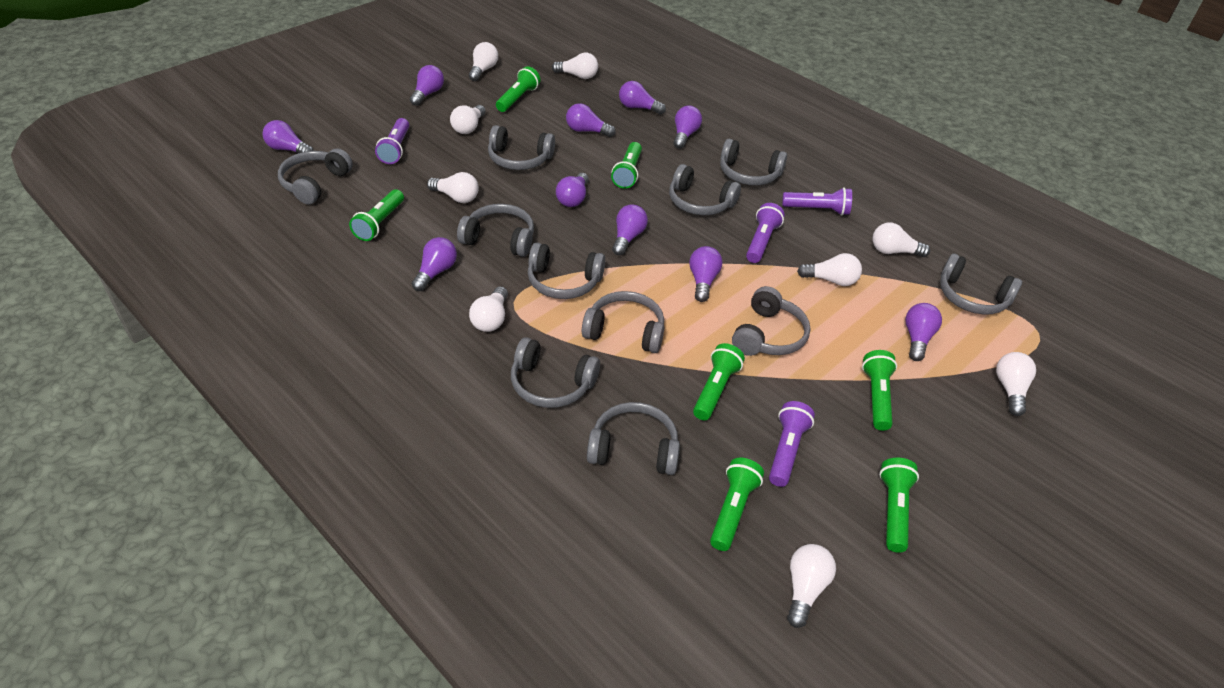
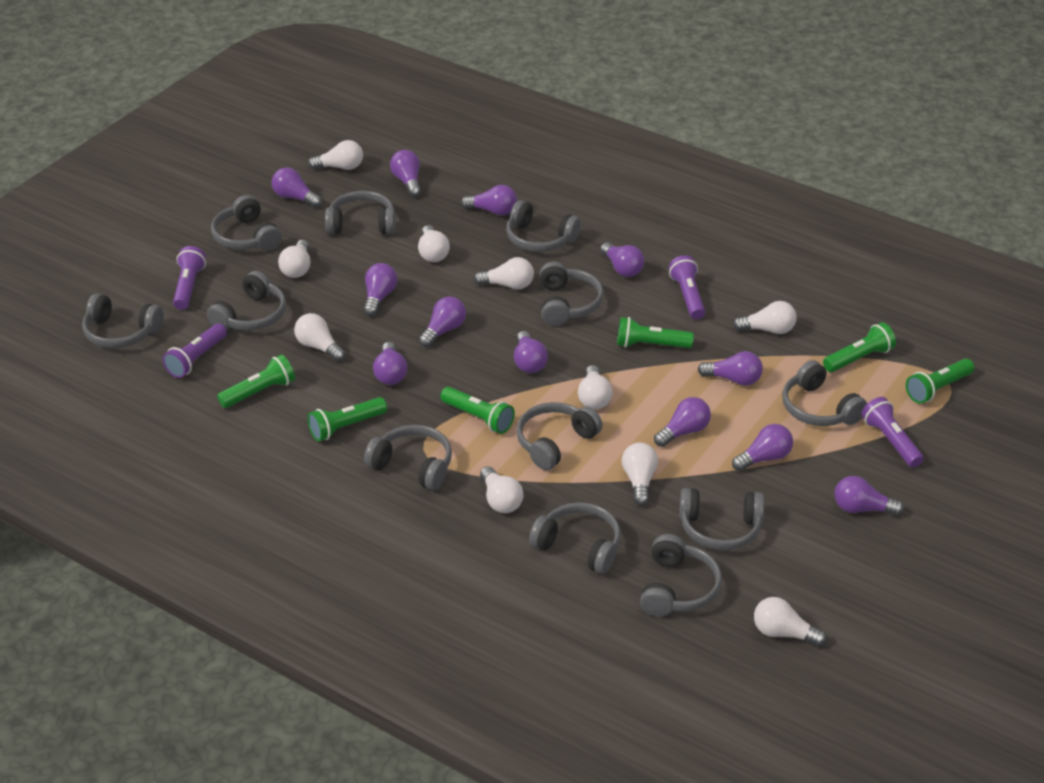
green flashlight: [349,189,404,241] [496,66,541,112] [611,142,642,189] [693,343,745,420] [710,458,764,551] [862,350,897,431] [879,458,919,553] = 7 -> [217,354,295,408] [308,397,387,441] [440,387,515,434] [617,317,694,348] [823,322,896,372] [906,359,974,403] = 6
grey headphones: [278,148,353,205] [457,204,534,257] [488,125,555,170] [511,337,600,408] [528,243,605,299] [582,291,664,353] [587,402,680,475] [669,164,741,215] [720,139,787,185] [732,286,811,356] [940,254,1022,315] = 11 -> [82,294,164,348] [207,271,286,331] [211,195,282,251] [325,191,395,234] [364,425,452,491] [506,200,581,252] [516,402,603,470] [529,502,621,574] [539,262,604,326] [640,534,722,617] [679,488,764,550] [782,360,867,426] = 12
purple light bulb: [263,120,314,153] [410,65,444,106] [412,237,457,291] [556,173,589,207] [566,103,616,137] [612,204,648,255] [619,81,666,114] [674,106,702,149] [689,246,722,302] [905,303,942,361] = 10 -> [272,168,321,207] [364,263,397,316] [373,342,407,385] [390,150,421,197] [419,296,466,347] [461,185,517,215] [514,331,548,373] [600,242,644,277] [654,397,711,447] [698,351,763,386] [732,424,793,471] [834,476,904,516] = 12
white light bulb: [427,172,479,203] [450,105,486,134] [469,42,498,81] [469,286,508,332] [552,53,598,79] [787,544,836,628] [797,253,862,286] [872,223,930,257] [996,352,1036,416] = 9 -> [278,240,310,278] [294,313,345,362] [308,140,363,170] [418,225,450,262] [474,257,534,290] [480,466,523,513] [578,365,613,409] [622,443,658,506] [733,301,797,334] [754,597,827,647] = 10

